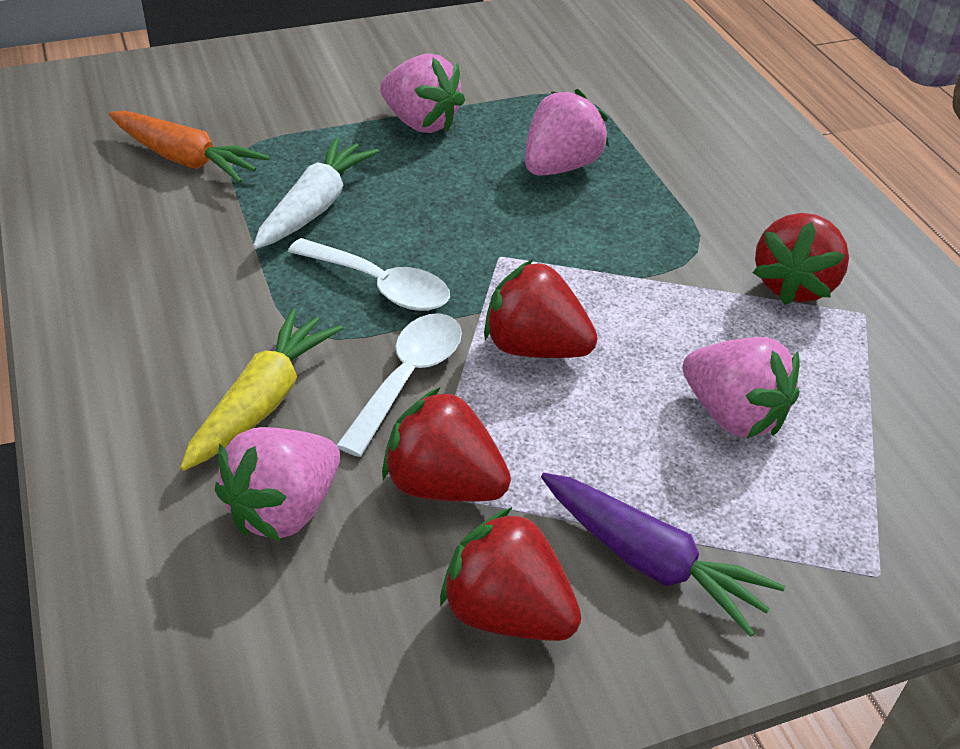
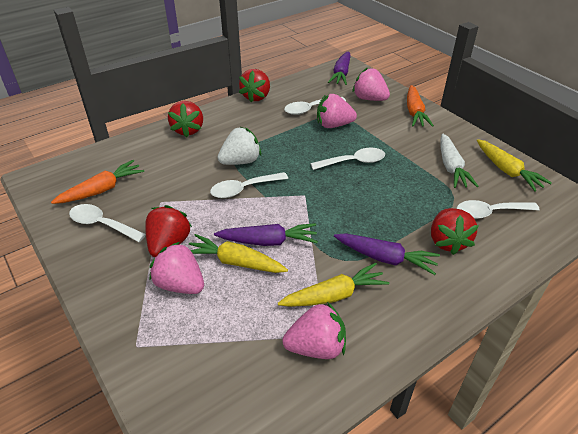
orange carrot: [109,111,270,183] = 1 -> [51,160,144,204] [407,85,434,127] = 2
purple carrot: [541,473,785,637] = 1 -> [214,223,318,246] [328,51,351,85] [334,233,440,275] = 3
white spoon: [288,238,450,311] [336,313,462,457] = 2 -> [69,204,146,242] [210,172,288,198] [284,97,346,115] [310,148,385,170] [457,200,540,219] = 5
white strawberry: none = 0 -> [217,127,261,165] = 1
yellow carrot: [180,309,343,471] = 1 -> [189,234,288,273] [278,263,389,307] [477,139,552,192] = 3

